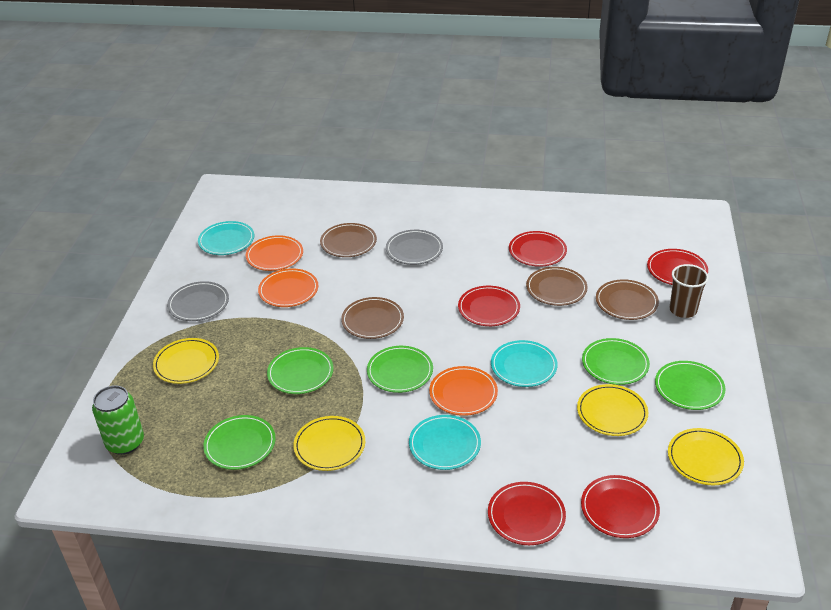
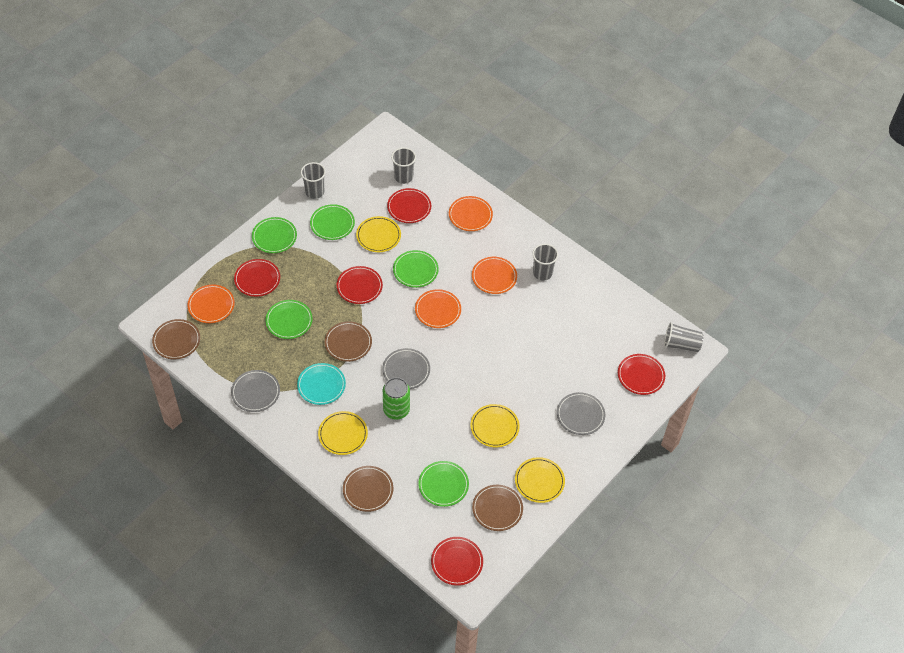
brown cup: [670,264,709,318] = 1 -> none = 0
grey cup: none = 0 -> [301,162,326,199] [391,147,416,184] [533,244,558,281] [664,322,704,352] = 4
grey plate: [167,281,229,321] [386,230,443,265] = 2 -> [231,370,280,412] [382,348,430,389] [557,392,605,435] = 3
orange plate: [246,235,303,271] [258,268,318,307] [429,366,498,416] = 3 -> [188,285,235,323] [415,289,461,328] [449,196,493,231] [472,257,517,294] = 4
turquoise plate: [198,221,254,255] [409,415,481,470] [491,340,558,387] = 3 -> [297,363,346,405] = 1

